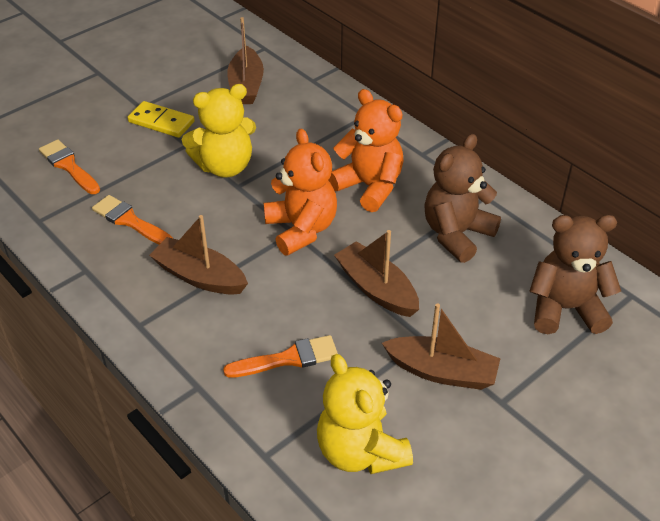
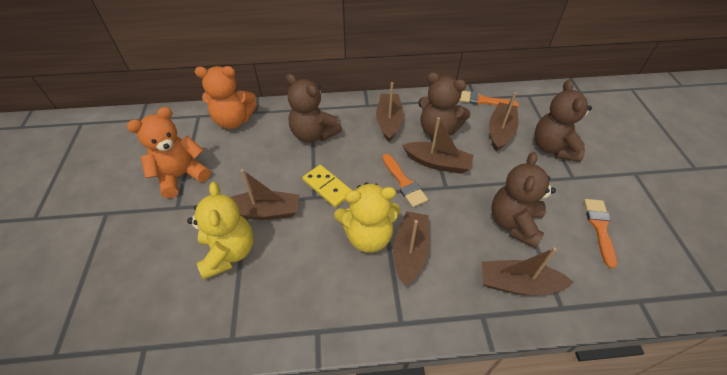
brown boat: [149,215,248,295] [227,17,264,104] [334,230,419,317] [382,303,500,390] = 4 -> [230,169,299,220] [376,82,403,142] [393,211,430,286] [402,117,474,174] [482,247,574,295] [489,92,518,151] = 6
brown teddy bear: [424,134,501,263] [529,215,621,334] = 2 -> [286,74,342,143] [418,72,470,139] [492,152,556,248] [534,80,592,162] = 4

